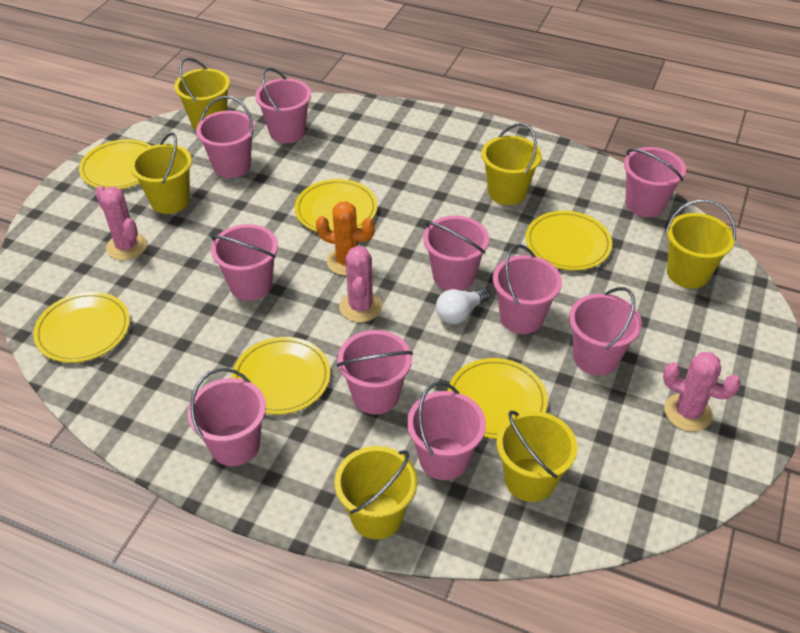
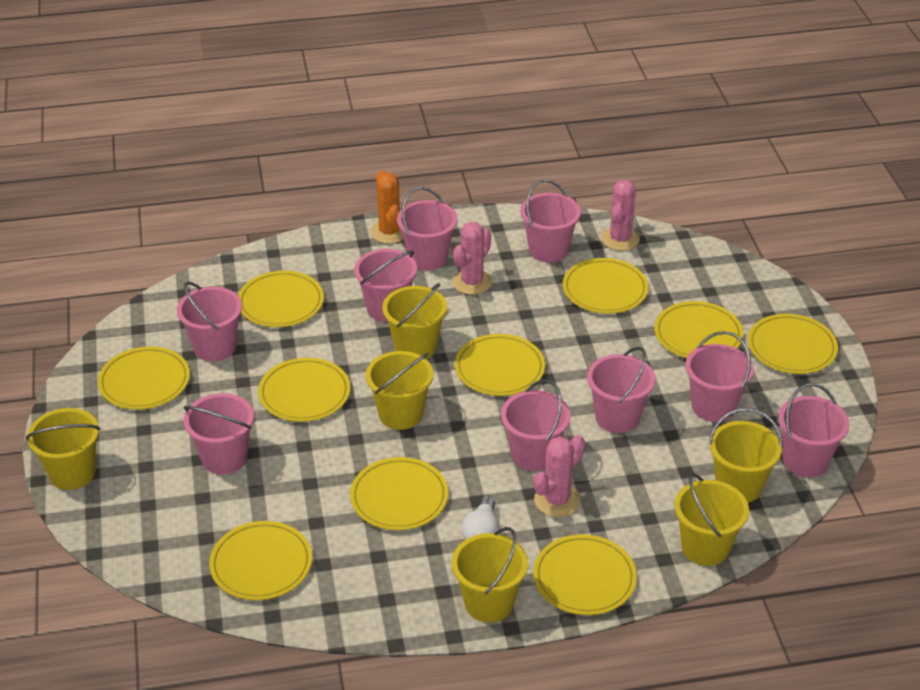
pink bucket: [187,368,266,466] [196,96,255,178] [211,224,278,301] [255,68,311,143] [337,330,413,415] [407,381,486,480] [423,216,489,291] [493,244,562,334] [569,287,642,375] [624,147,686,217] = 10 -> [177,282,242,362] [184,393,254,474] [354,249,417,322] [397,187,458,270] [501,379,571,471] [520,179,581,262] [587,347,655,433] [685,331,754,422] [778,383,849,477] = 9
yellow plate: [33,292,130,363] [79,139,151,189] [232,337,330,414] [294,179,377,232] [448,358,548,439] [526,211,612,270] = 6 -> [98,346,190,410] [209,521,312,600] [238,271,324,327] [258,358,350,422] [350,457,448,530] [455,334,545,396] [533,534,637,615] [563,258,648,314] [654,301,743,358] [748,314,838,374] = 10

